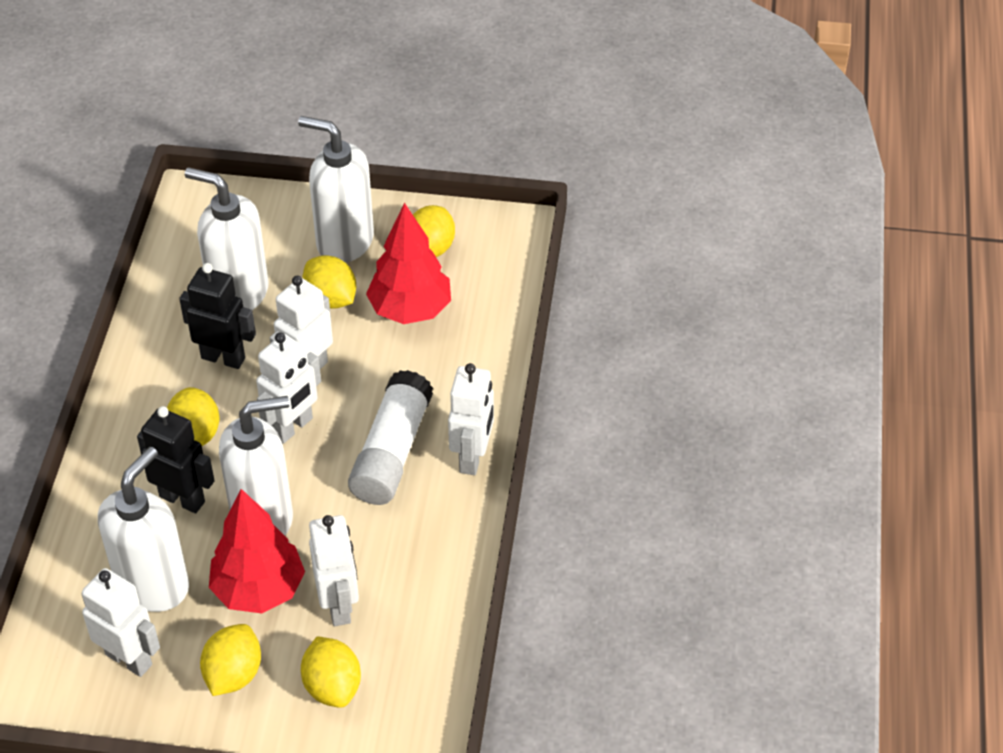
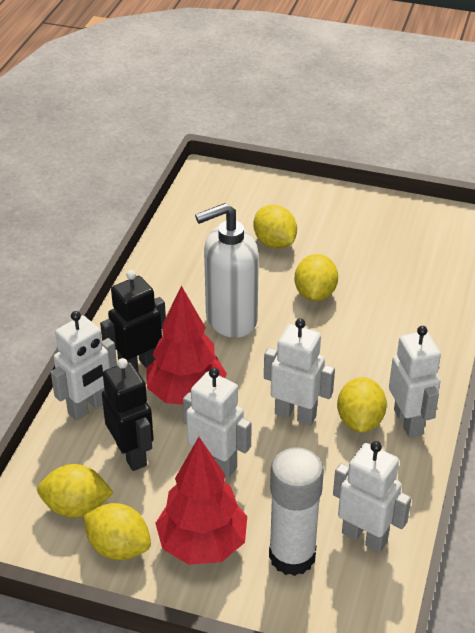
white soap dispenser: [98,447,189,612] [185,167,269,310] [219,396,293,536] [298,116,374,263] = 4 -> [195,203,259,338] = 1

